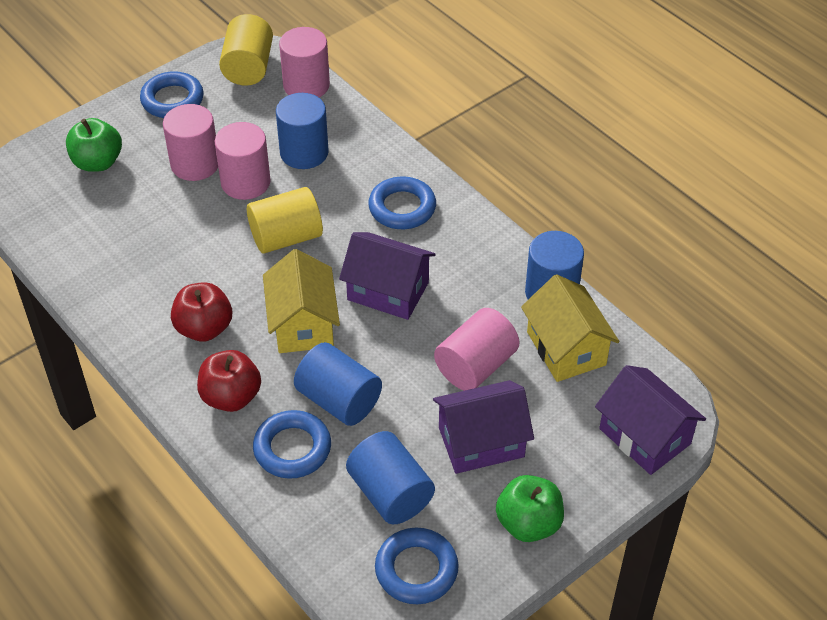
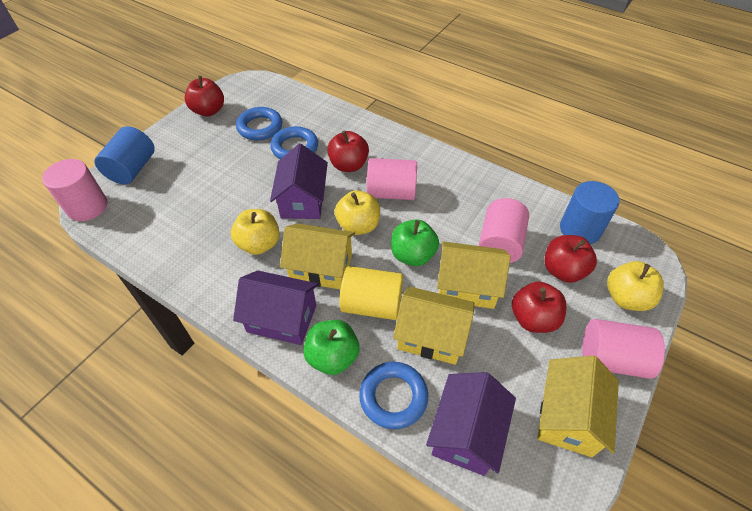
blue cylinder: [276,93,329,169] [294,342,382,426] [346,431,435,524] [525,231,584,299] = 4 -> [95,126,155,185] [560,181,619,244] = 2
blue ring: [140,71,204,118] [253,410,331,479] [368,177,436,229] [375,528,459,604] = 4 -> [236,107,283,140] [270,126,318,159] [359,362,428,429] = 3
red apple: [171,282,232,342] [197,350,261,412] = 2 -> [185,76,224,117] [327,131,369,172] [512,281,566,333] [544,235,597,283] = 4
yellow apple: none = 0 -> [231,209,280,255] [335,190,380,235] [607,261,664,311] = 3
yellow cylinder: [219,14,273,86] [247,187,323,254] = 2 -> [339,266,403,320] = 1
yellow house: [263,249,340,353] [521,274,619,382] = 2 -> [280,223,355,290] [393,286,474,365] [437,241,511,309] [537,355,619,457] = 4

